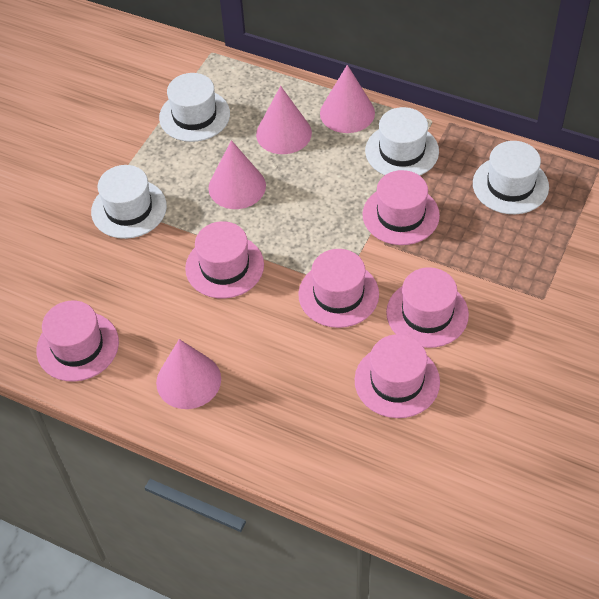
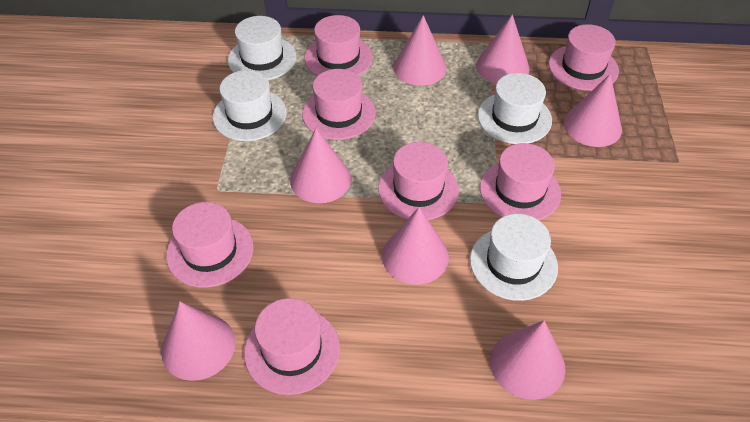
pink cone: [156,339,221,409] [208,140,266,209] [256,86,312,154] [320,65,375,133] = 4 -> [161,302,235,381] [290,128,351,203] [382,207,449,285] [393,15,447,86] [476,14,530,84] [490,320,565,400] [564,74,622,147] = 7
pink hat: [36,301,119,381] [185,221,264,299] [298,249,379,328] [355,334,440,418] [363,170,440,245] [386,267,469,348] = 6 -> [166,202,254,288] [244,298,340,395] [302,69,376,140] [304,15,373,76] [378,142,459,220] [480,143,561,220] [549,24,619,91] = 7

